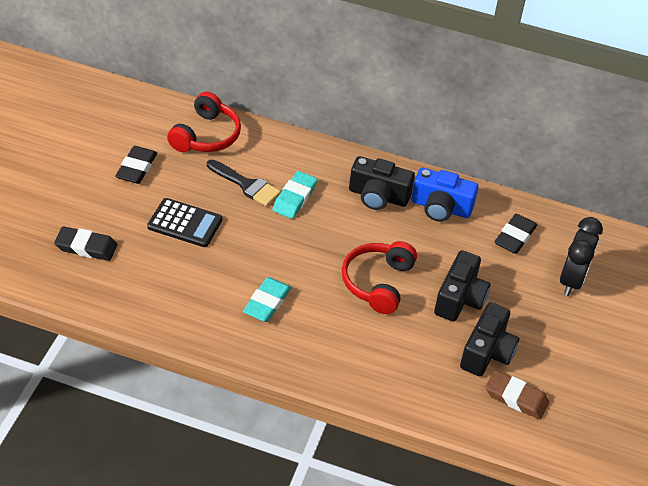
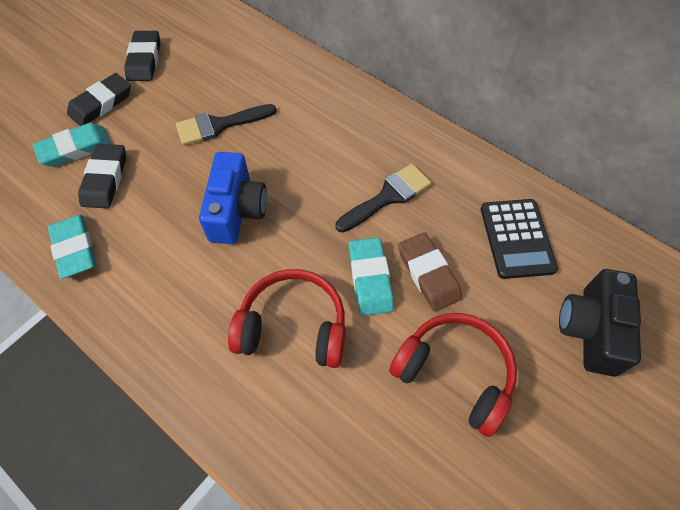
black brush: [207,160,281,206] = 1 -> [176,104,276,146] [336,164,432,233] = 2
black camera: [349,156,415,210] [434,250,490,322] [460,302,519,376] = 3 -> [559,269,641,377] = 1
black clock: [560,217,603,296] = 1 -> none = 0
turquoise eraser: [243,277,292,322] [273,171,317,219] = 2 -> [33,123,111,167] [48,215,96,279] [349,237,394,316] = 3

